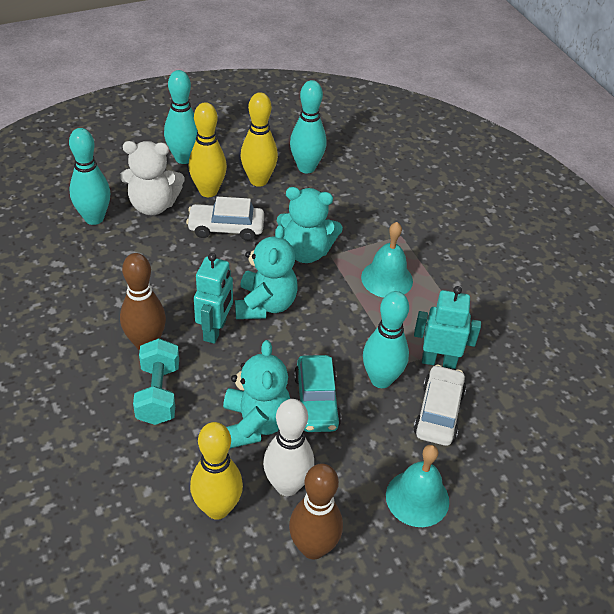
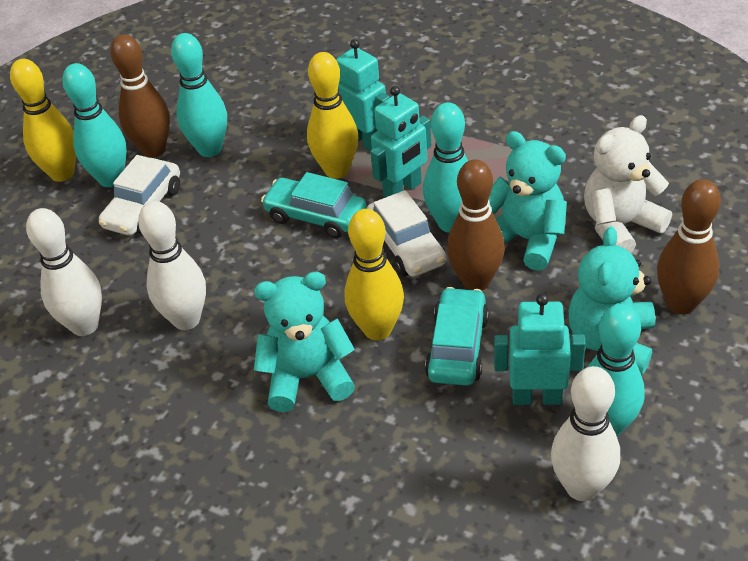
brown bowling pin: [120,253,166,351] [289,463,343,560] = 2 -> [110,34,170,158] [447,159,505,291] [657,179,721,315] = 3
turquoise bell: [361,222,413,298] [386,445,449,527] = 2 -> none = 0
turquoise car: [294,355,341,432] = 1 -> [261,172,367,238] [425,287,489,386] = 2
turquoise dumbbell: [133,338,179,425] = 1 -> none = 0
turquoise robot: [194,253,233,344] [414,286,481,369] = 2 -> [336,39,390,151] [370,86,431,198] [494,294,586,405] = 3
white bowling pin: [263,399,314,496] = 1 -> [26,208,102,336] [138,201,206,330] [551,366,620,501] = 3

